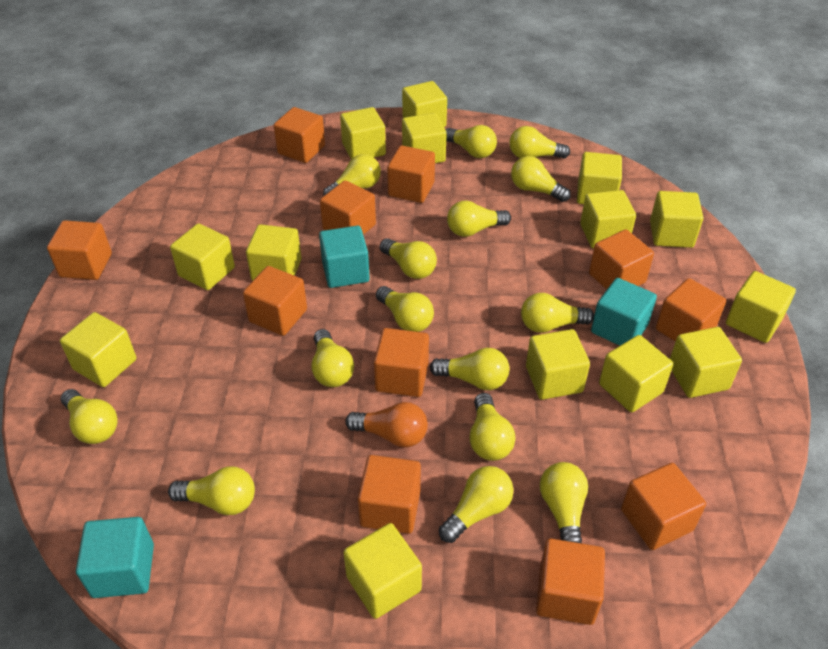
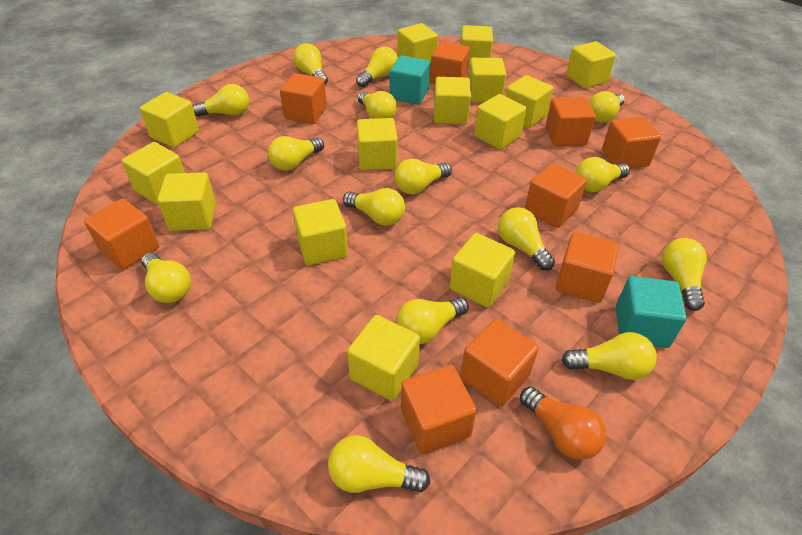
orange cube: [47,220,112,280] [243,266,307,336] [274,107,325,163] [320,181,376,235] [358,455,421,534] [374,328,429,397] [387,145,435,203] [536,538,605,625] [589,229,654,289] [621,463,706,550] [656,278,726,342] = 11 -> [84,199,159,270] [280,73,327,124] [401,365,477,454] [430,41,470,84] [460,319,539,407] [525,163,587,228] [546,97,596,146] [556,232,619,303] [602,116,661,169] = 9
turquoise cube: [76,517,154,598] [319,226,370,288] [591,278,657,346] = 3 -> [390,56,430,104] [616,276,687,348] = 2

